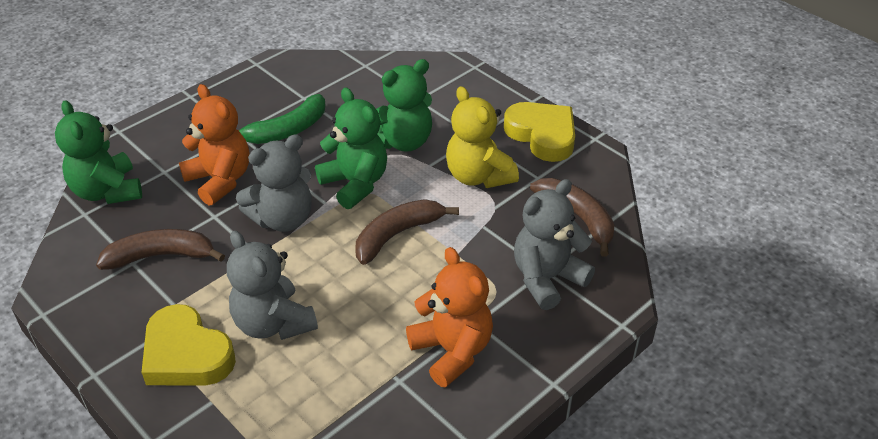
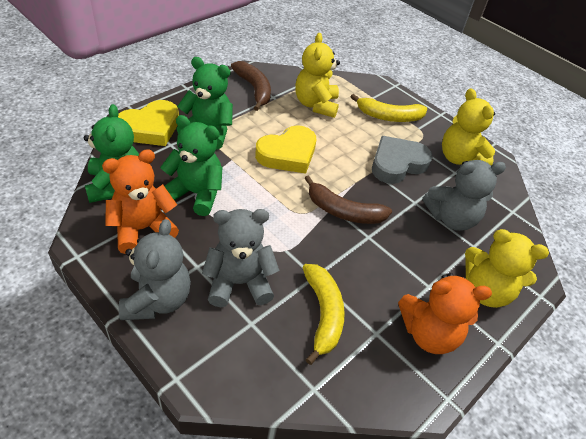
brown banana: [96,229,225,270] [355,199,459,265] [530,178,615,257] = 3 -> [231,61,271,111] [304,175,392,224] = 2
green banana: [238,94,326,144] = 1 -> none = 0
grey heart: none = 0 -> [372,136,433,184] = 1
yellow banana: none = 0 -> [302,264,345,365] [350,94,427,122] = 2
yellow teddy bear: [446,86,519,188] = 1 -> [295,33,340,118] [442,89,495,166] [465,229,549,308] = 3

